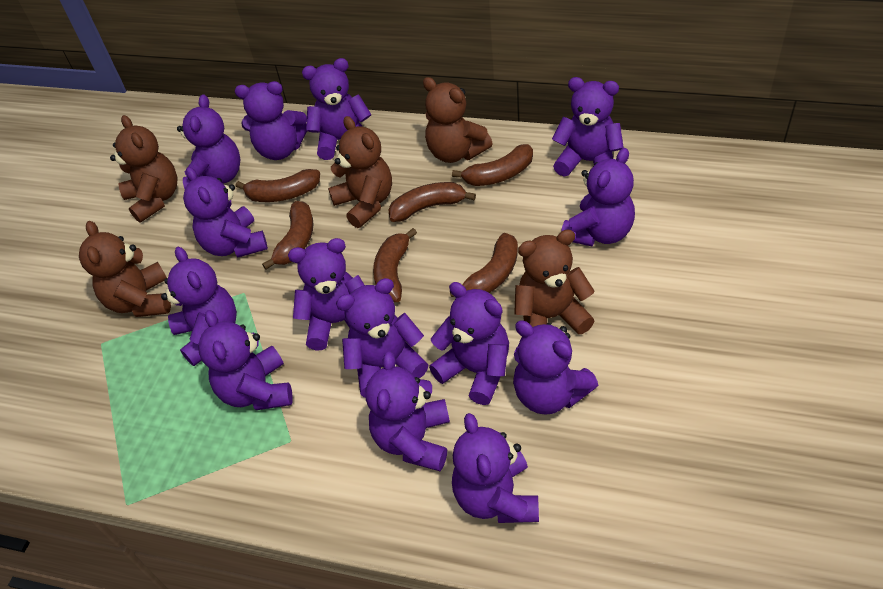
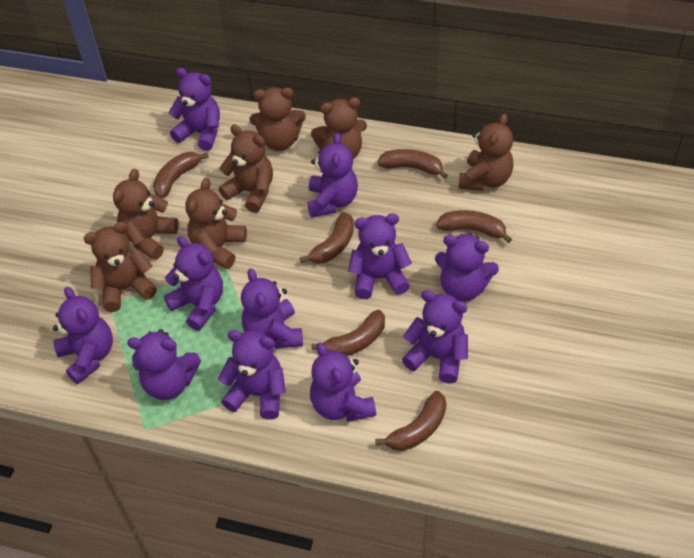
brown teddy bear: [79,221,171,317] [110,115,177,223] [328,116,392,228] [423,77,493,163] [514,230,595,334] = 5 -> [83,222,157,312] [113,169,179,260] [185,178,247,269] [219,125,273,213] [249,87,306,151] [311,98,367,159] [459,113,514,191] = 7
purple teddy bear: [161,247,237,366] [177,94,241,189] [183,167,268,258] [198,310,293,410] [235,81,307,160] [288,238,365,350] [302,58,371,160] [336,278,428,398] [366,352,450,471] [429,282,509,405] [452,413,539,523] [513,320,598,415] [552,77,624,177] [561,148,635,246] = 14 -> [53,287,113,384] [127,329,201,400] [164,236,223,331] [168,68,220,151] [218,330,286,420] [241,268,303,349] [308,133,358,217] [310,343,376,422] [348,214,412,299] [402,290,468,384] [435,234,499,301] = 11

